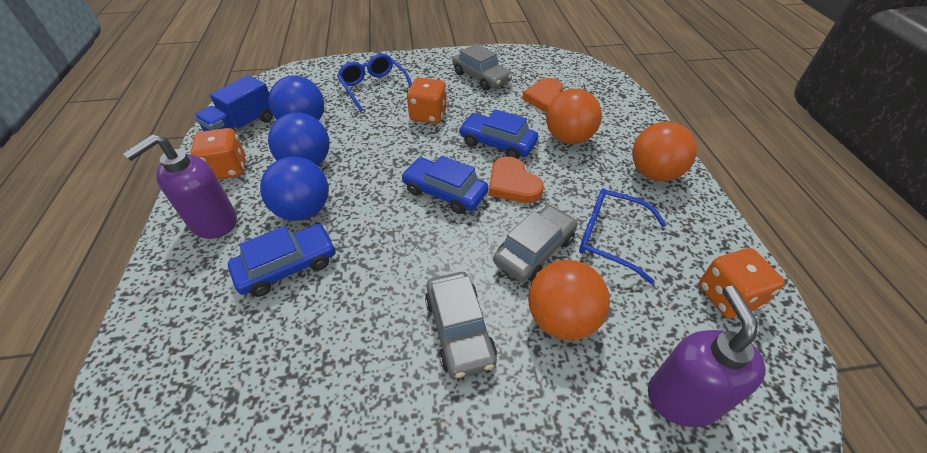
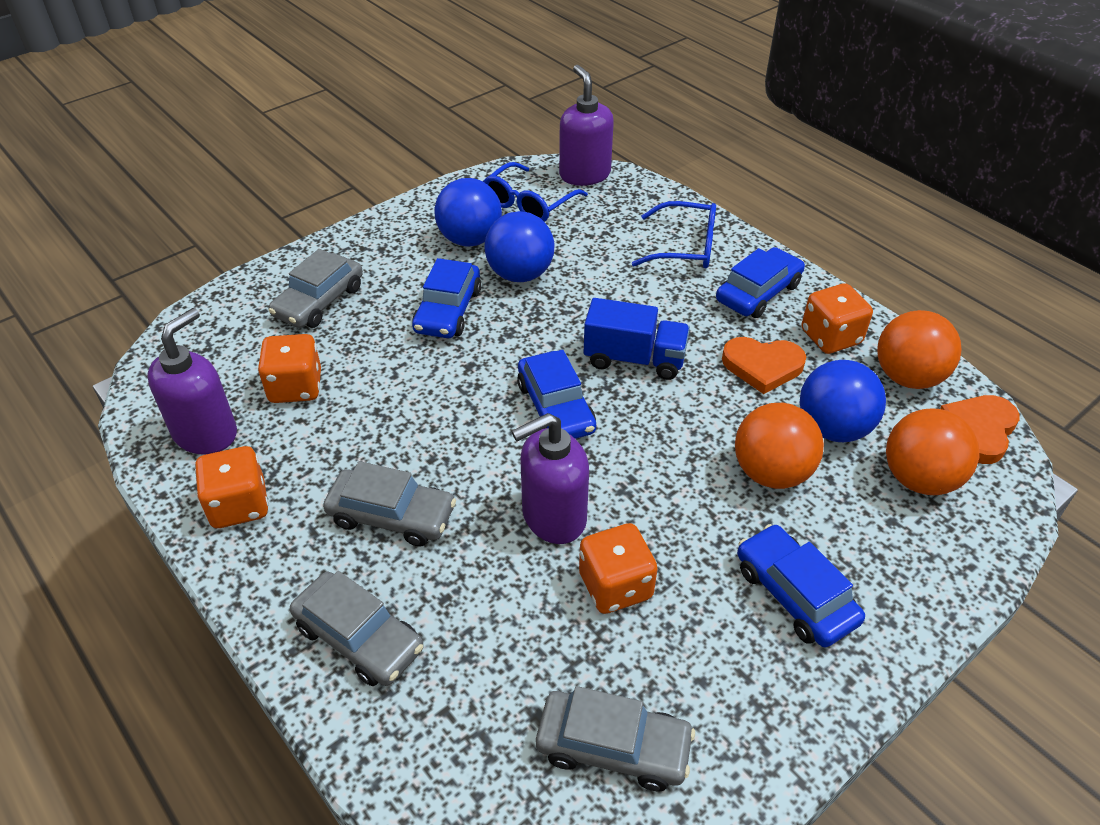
blue car: [228,224,336,297] [401,156,489,214] [459,109,538,159] = 3 -> [412,258,481,338] [517,350,596,439] [716,247,805,318] [737,524,865,648] = 4
grey car: [425,272,497,379] [452,44,512,91] [493,205,578,282] = 3 -> [269,249,363,328] [290,571,424,686] [323,461,456,547] [536,686,695,791] = 4
orange dice: [191,128,245,180] [407,78,447,124] [699,248,785,318] = 3 -> [195,446,269,528] [258,334,321,403] [579,523,658,614] [802,283,873,354] = 4
purple soap dispenser: [123,134,237,239] [648,285,766,427] = 2 -> [147,308,237,454] [511,413,589,544] [559,65,614,186] = 3

